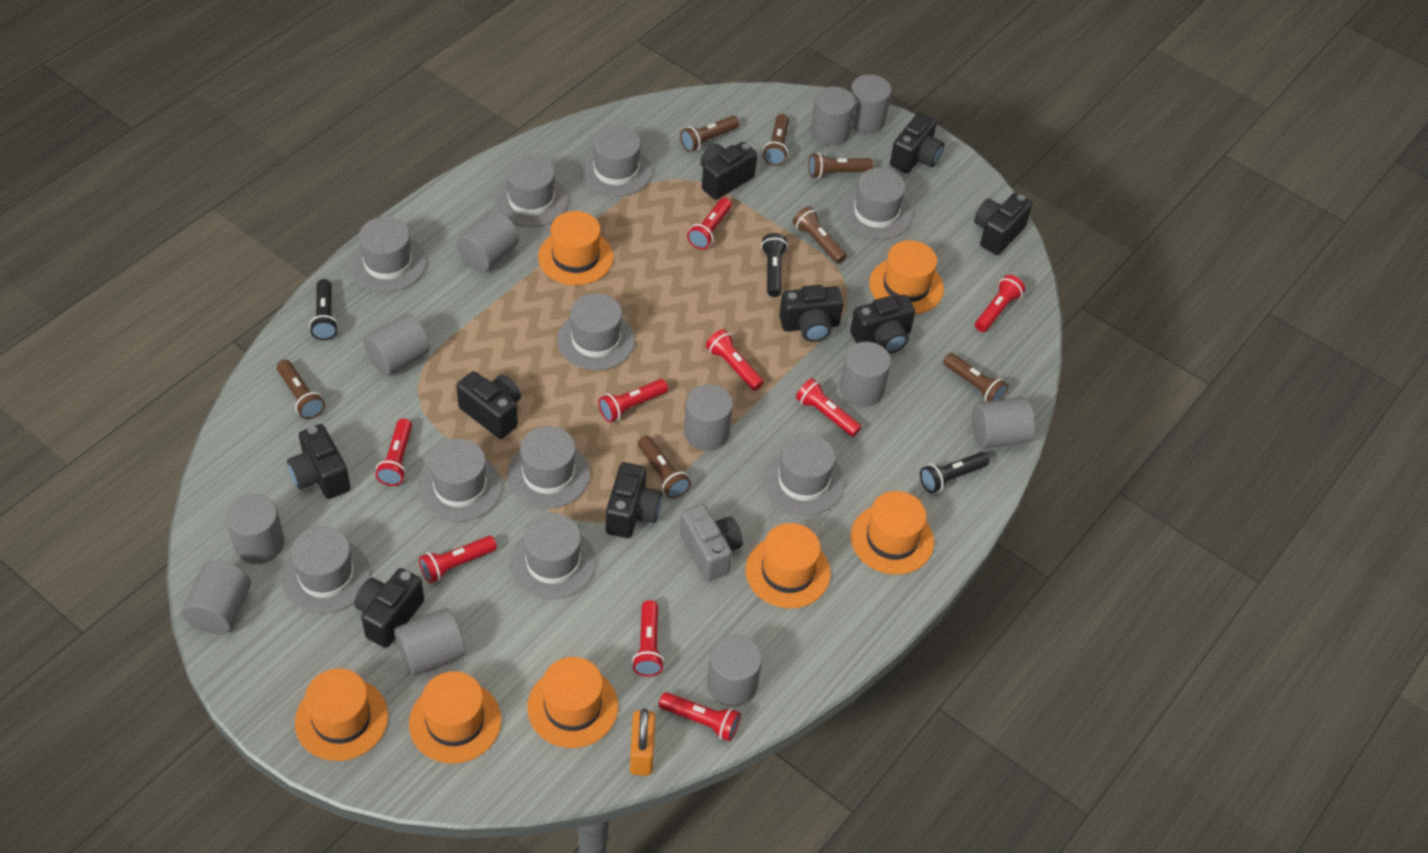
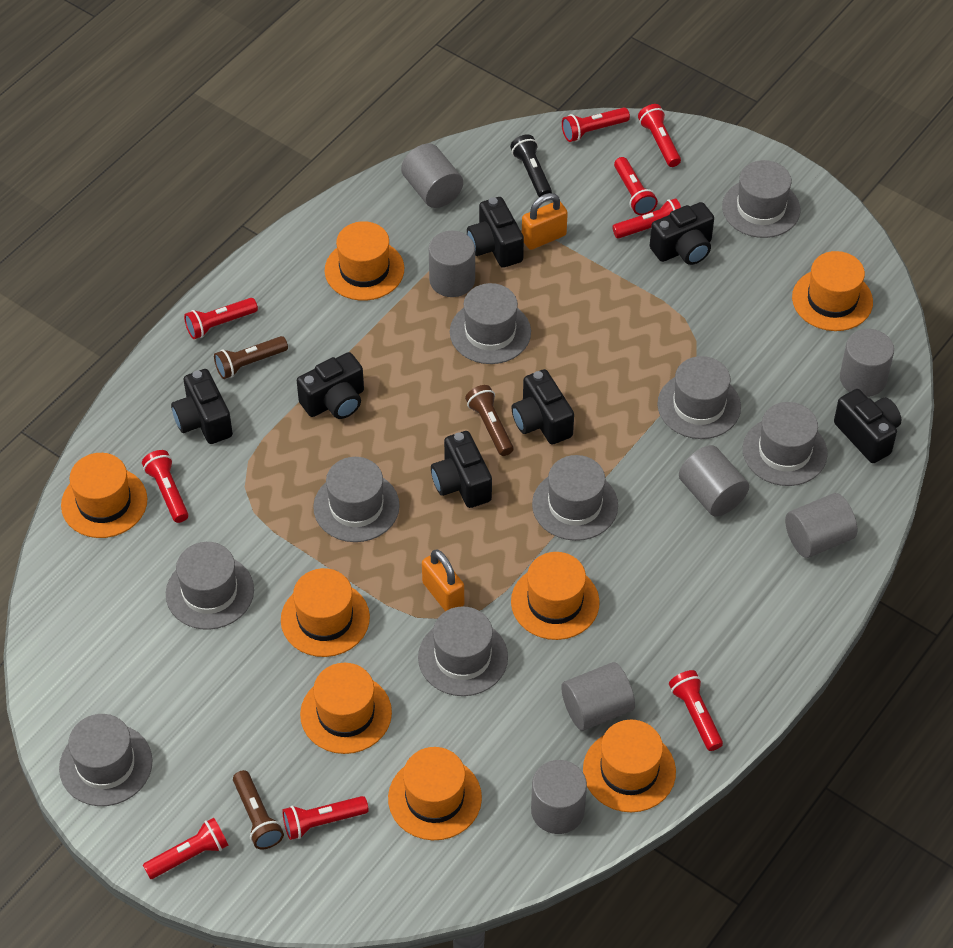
black camera: [287,424,350,499] [354,568,424,648] [457,371,521,439] [606,462,662,538] [700,142,757,200] [779,285,844,342] [850,295,915,354] [890,113,944,173] [974,193,1032,255] = 9 -> [171,369,233,444] [297,352,364,419] [431,431,492,508] [467,197,524,268] [512,369,574,445] [650,202,714,265] [834,389,901,463] = 7
black flashlight: [309,279,338,340] [761,233,788,297] [920,452,990,493] = 3 -> [510,134,552,197] = 1
brown flashlight: [277,360,325,419] [638,436,691,499] [680,116,739,152] [763,114,789,166] [793,206,847,264] [809,153,874,179] [943,353,1008,402] = 7 -> [214,336,288,379] [233,770,284,850] [465,385,514,456] = 3
grey camera: [680,504,743,581] = 1 -> none = 0
grey cylinder: [182,560,251,634] [226,494,285,564] [363,313,430,376] [394,608,466,676] [456,211,519,272] [684,384,733,451] [707,635,762,707] [811,86,855,146] [840,342,891,407] [851,74,892,133] [972,397,1035,449] = 11 -> [401,143,463,208] [429,231,475,297] [531,760,587,834] [561,662,635,731] [679,445,749,516] [785,493,857,558] [840,329,894,397] = 7
grey hat: [282,526,370,614] [349,217,426,292] [418,439,502,522] [495,155,568,227] [507,426,590,508] [510,513,596,599] [557,293,635,370] [580,126,652,197] [763,433,845,515] [840,168,913,239] = 10 -> [59,714,153,806] [166,542,254,630] [313,457,400,542] [418,606,508,696] [450,283,531,364] [532,455,618,541] [657,356,741,439] [722,160,800,238] [743,402,828,486] = 9
orange hat: [295,668,388,761] [409,671,501,764] [527,657,618,748] [538,211,613,285] [745,523,831,608] [851,491,934,575] [869,240,944,314] = 7 -> [61,453,147,538] [281,568,370,657] [300,663,392,754] [325,221,404,301] [388,747,482,840] [511,552,600,640] [583,720,676,812] [792,251,873,331] = 8
orange padlock: [630,708,656,776] = 1 -> [422,549,464,611] [522,193,568,250] = 2

